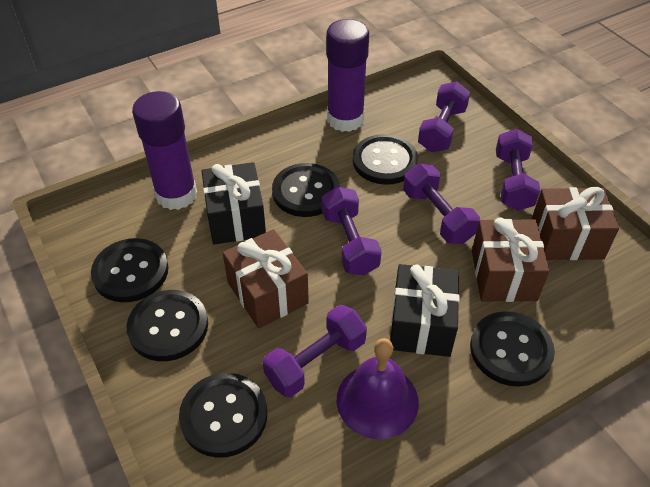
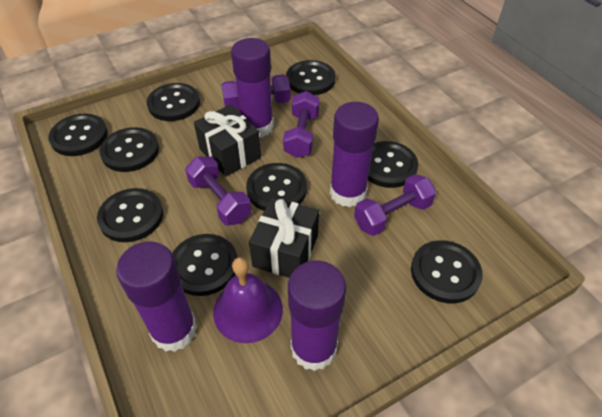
black button: [91,238,168,302] [126,290,208,361] [179,373,267,458] [272,163,340,217] [353,134,418,185] [470,311,555,387] = 6 -> [48,114,108,156] [97,188,163,242] [100,127,159,172] [147,83,200,121] [172,234,238,296] [246,163,307,211] [286,60,336,95] [368,141,418,188] [411,240,482,303] = 9
brown gift: [223,229,309,328] [472,218,549,302] [531,187,619,260] = 3 -> none = 0
purple dumbbell: [263,305,367,397] [322,186,382,275] [403,164,480,244] [418,81,470,152] [496,129,540,211] = 5 -> [185,156,251,225] [221,74,291,109] [283,91,320,158] [354,174,436,236] = 4
purple glue stick: [132,91,197,210] [326,19,369,132] = 2 -> [116,242,197,352] [231,38,274,138] [288,261,346,371] [330,102,379,207] = 4

